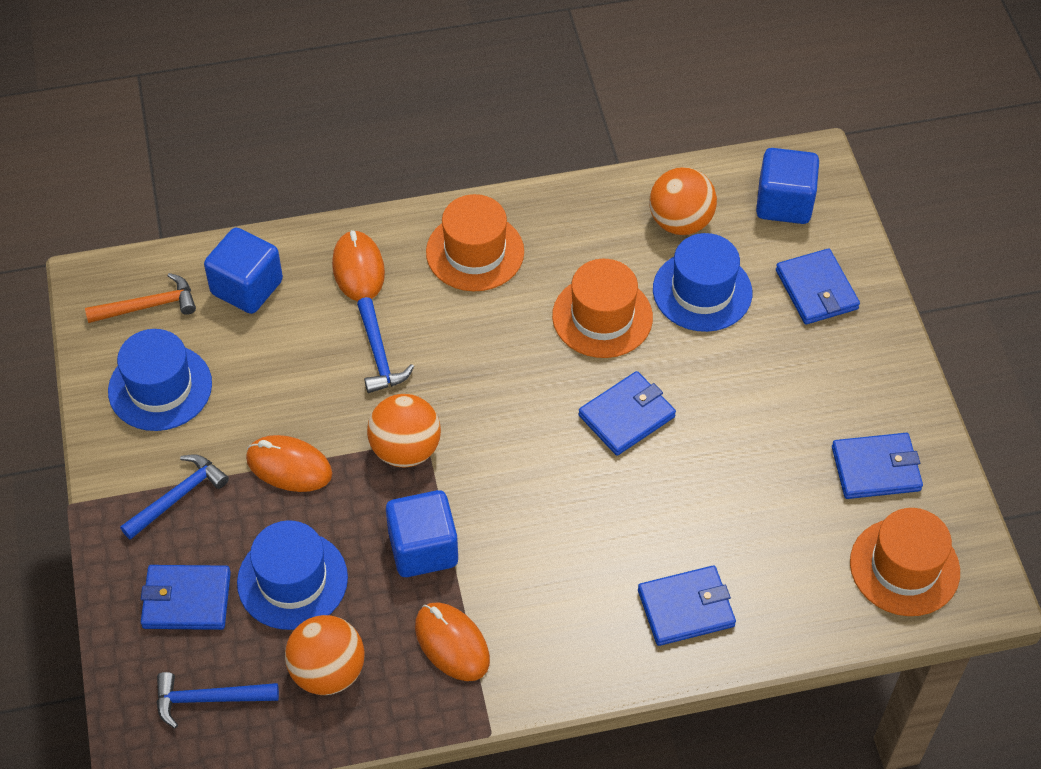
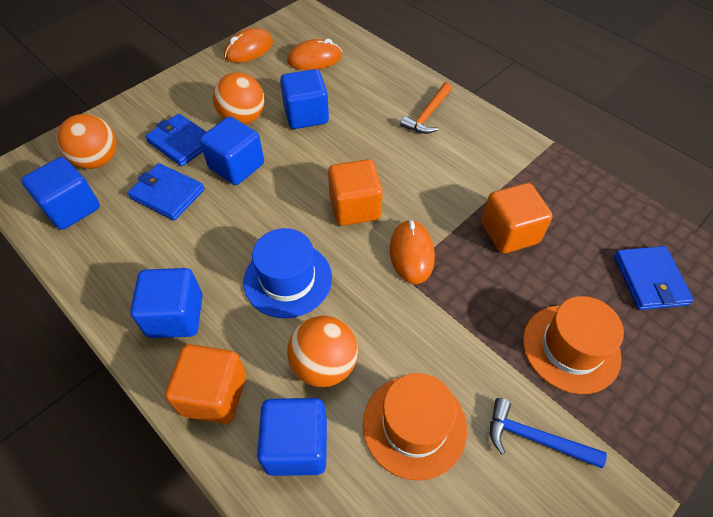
blue cube: [204,228,283,314] [386,490,458,577] [756,148,819,224] = 3 -> [21,157,100,230] [130,268,203,338] [200,117,264,185] [257,398,327,476] [280,69,329,129] = 5
blue hammer: [120,454,229,540] [157,672,279,728] [357,297,414,393] = 3 -> [490,398,607,468] = 1
blue hat: [108,329,212,431] [237,520,348,630] [653,233,752,332] = 3 -> [244,228,332,318] = 1
blue wallet: [141,565,231,630] [578,371,676,456] [638,565,736,646] [776,249,860,324] [832,433,923,499] = 5 -> [127,163,205,220] [145,114,206,166] [614,246,694,310] = 3
orange cube: none = 0 -> [165,344,246,424] [328,159,383,226] [481,183,553,254] = 3
orange hat: [426,194,524,291] [552,259,653,358] [850,508,960,616] = 3 -> [363,373,467,481] [523,296,624,394] = 2

